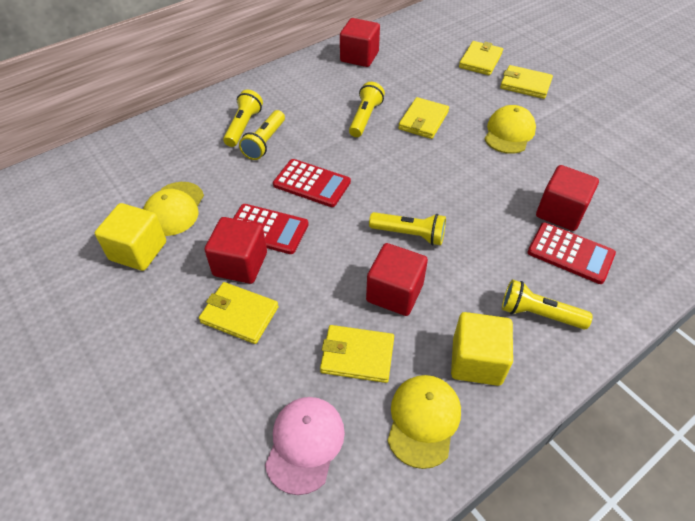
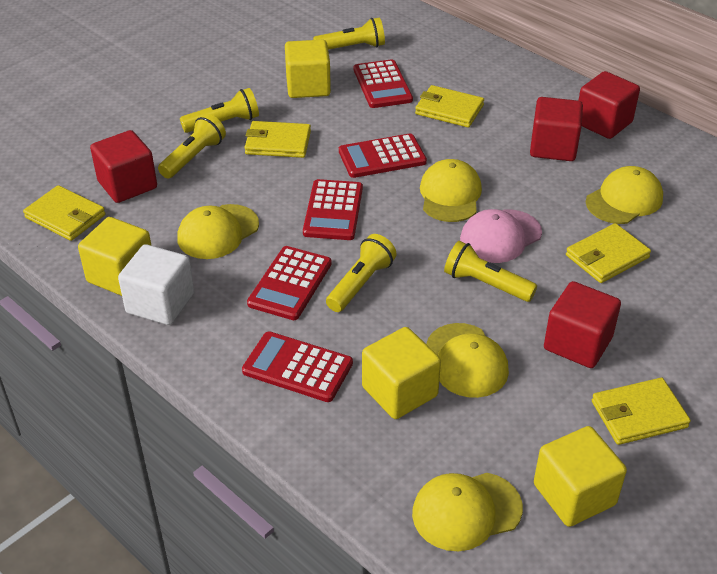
red calculator: [233,204,309,254] [273,159,351,207] [527,223,616,284] = 3 -> [242,331,353,402] [247,246,332,320] [303,179,363,240] [339,134,427,178] [354,59,413,108] = 5
white cube: none = 0 -> [118,244,194,325] = 1
yellow cap: [143,182,204,236] [387,375,461,469] [484,105,536,154] = 3 -> [177,204,259,259] [412,473,523,551] [420,159,482,222] [426,323,509,398] [586,166,663,224] = 5
yellow cube: [95,203,166,271] [451,312,513,386] = 2 -> [78,217,151,296] [285,40,331,98] [362,327,441,419] [534,426,627,527] = 4

